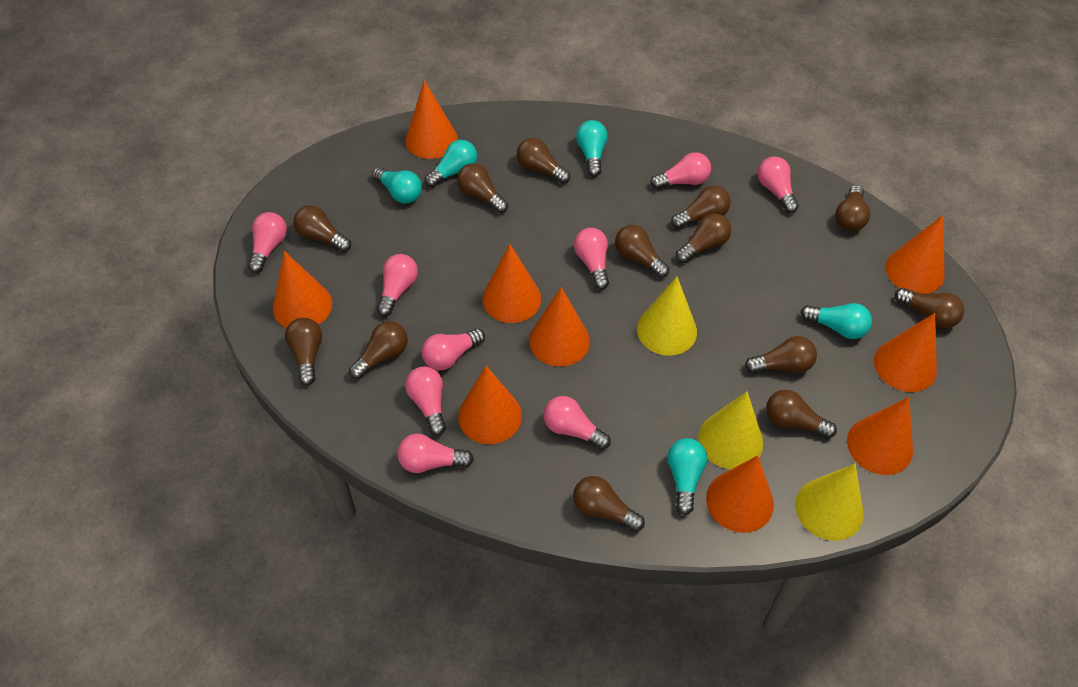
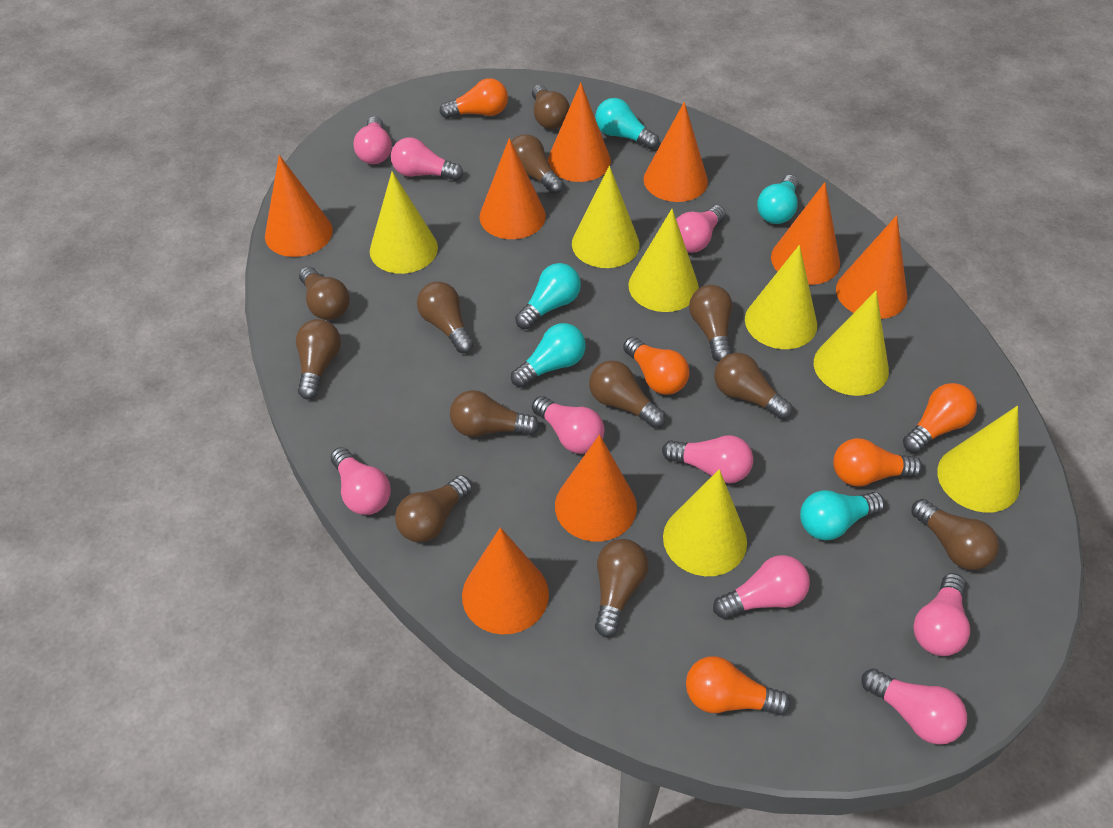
brown light bulb: [285,318,322,386] [293,205,351,252] [349,321,408,379] [457,163,508,213] [517,138,570,184] [573,476,645,532] [615,225,669,278] [671,186,731,229] [676,213,731,263] [745,336,817,373] [766,390,837,438] [835,185,870,231] [895,288,964,328] = 13 -> [296,319,341,400] [299,266,350,320] [395,475,472,542] [417,282,474,353] [450,390,539,437] [511,134,563,194] [532,85,570,129] [589,360,666,428] [595,539,649,637] [689,285,733,362] [714,353,792,419] [911,499,999,570] = 12
orange cone: [273,251,332,328] [405,80,458,159] [458,366,522,444] [482,244,541,323] [529,287,590,367] [706,455,774,533] [847,397,913,475] [874,313,937,392] [886,215,945,294] = 9 -> [265,155,333,257] [462,527,549,634] [479,138,546,239] [548,82,611,182] [555,435,637,542] [643,102,708,202] [771,182,840,285] [836,215,907,319] = 8
orange light bulb: none = 0 -> [439,78,508,119] [623,337,689,395] [686,656,791,715] [833,438,923,487] [903,383,977,453] = 5
yellow cone: [637,277,697,356] [698,391,763,469] [795,464,864,541] = 3 -> [370,171,438,274] [572,166,640,268] [628,209,699,312] [663,469,747,576] [745,245,817,349] [814,290,889,396] [937,406,1020,513] = 7

